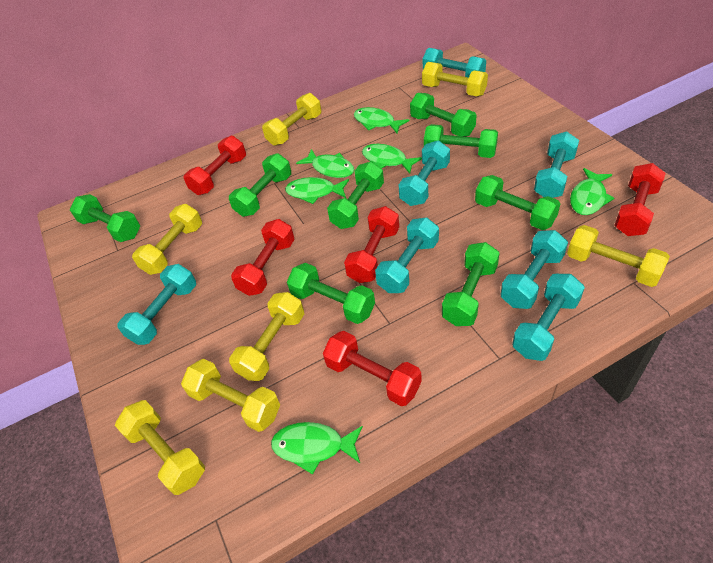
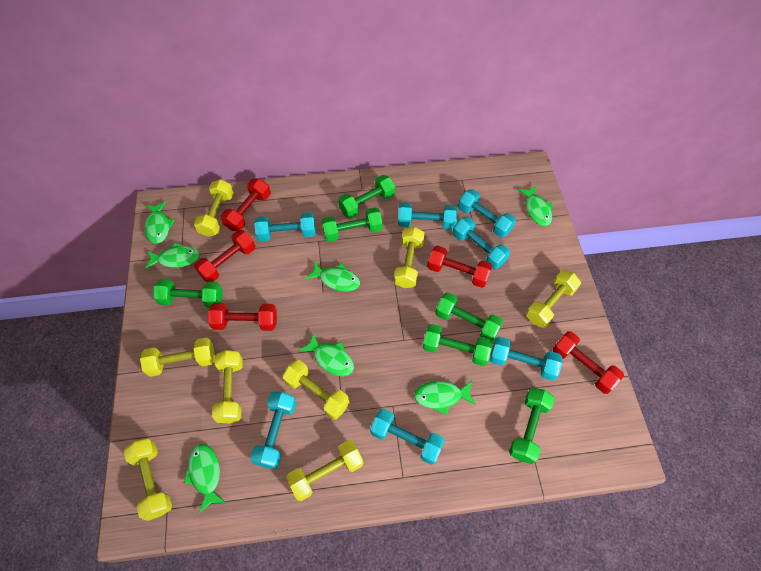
green dumbbell: [70,194,140,242] [229,153,291,217] [287,263,375,324] [327,162,384,229] [410,93,477,137] [424,124,498,158] [442,242,500,326] [475,175,560,230] = 8 -> [153,279,223,308] [322,207,383,242] [338,175,395,218] [423,324,492,366] [435,292,503,342] [509,388,555,464] = 6
green fish: [271,422,363,475] [285,177,349,204] [296,149,354,178] [354,107,410,133] [362,144,422,174] [570,168,614,215] = 6 -> [145,201,175,243] [145,242,199,270] [183,444,226,513] [299,333,354,376] [306,261,360,292] [414,381,476,415] [518,186,553,226] = 7
yellow dumbbell: [115,400,205,495] [132,204,202,275] [181,359,280,432] [229,292,304,381] [262,93,321,146] [422,62,488,96] [567,225,670,287] = 7 -> [124,438,172,521] [140,338,215,377] [194,179,234,237] [212,350,243,423] [282,360,350,420] [286,440,363,501] [394,227,425,288] [526,270,581,328] = 8

